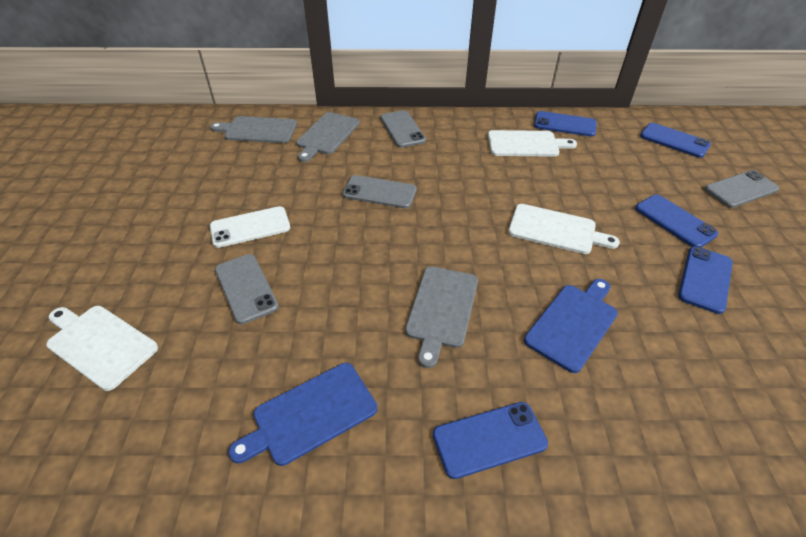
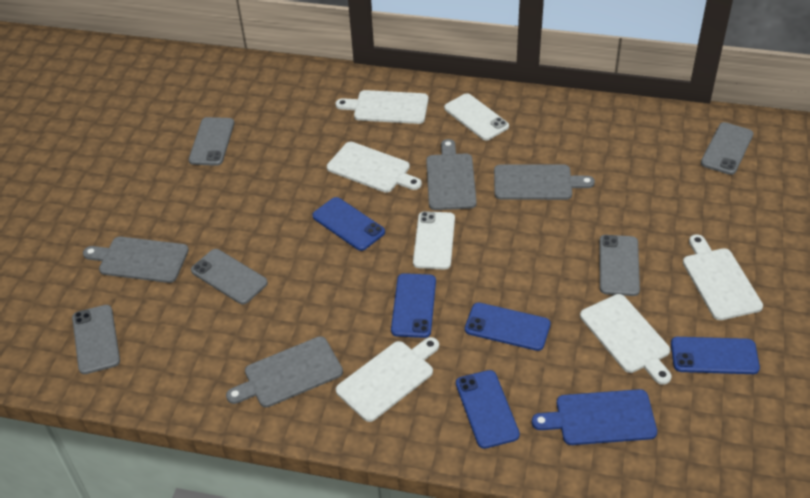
blue cutting board: [228,363,378,466] [524,279,618,373] = 2 -> [532,389,657,445] = 1
grey cutting board: [210,116,297,143] [296,112,360,162] [405,266,478,368] = 3 -> [83,237,189,283] [226,336,343,408] [426,139,477,210] [494,164,595,200] = 4
grey phone: [215,254,279,324] [342,175,417,209] [380,110,426,148] [705,170,779,208] = 4 -> [72,305,120,374] [189,117,234,166] [191,249,268,304] [599,235,640,296] [701,122,753,175] = 5
white cutting board: [46,306,158,391] [488,130,577,157] [508,204,620,254] = 3 -> [327,142,422,193] [335,90,429,124] [336,337,439,422] [580,294,672,385] [683,234,763,320] = 5
white phone: [210,206,290,248] = 1 -> [413,211,455,269] [444,93,509,140] = 2

